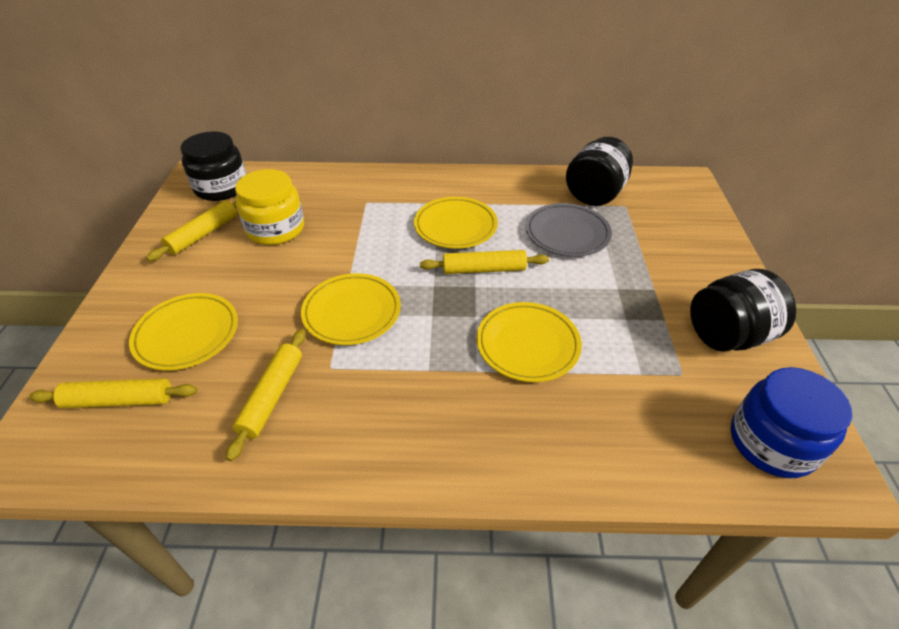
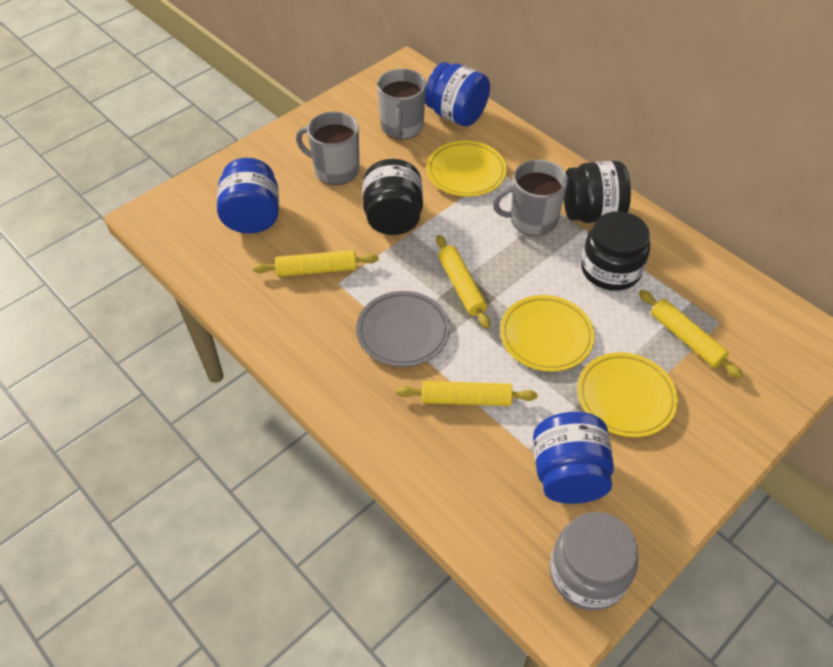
blue jar: [731,367,852,478] = 1 -> [217,158,279,234] [425,62,490,127] [533,412,614,504] = 3
grey jar: none = 0 -> [550,512,638,610] = 1
grey mug: none = 0 -> [296,112,360,185] [377,69,426,139] [493,160,568,236] = 3
yellow jar: [235,169,304,245] = 1 -> none = 0
yellow plate: [129,293,238,371] [301,273,401,345] [414,197,498,249] [477,302,582,382] = 4 -> [426,141,507,197] [500,295,595,372] [577,352,678,437] = 3

